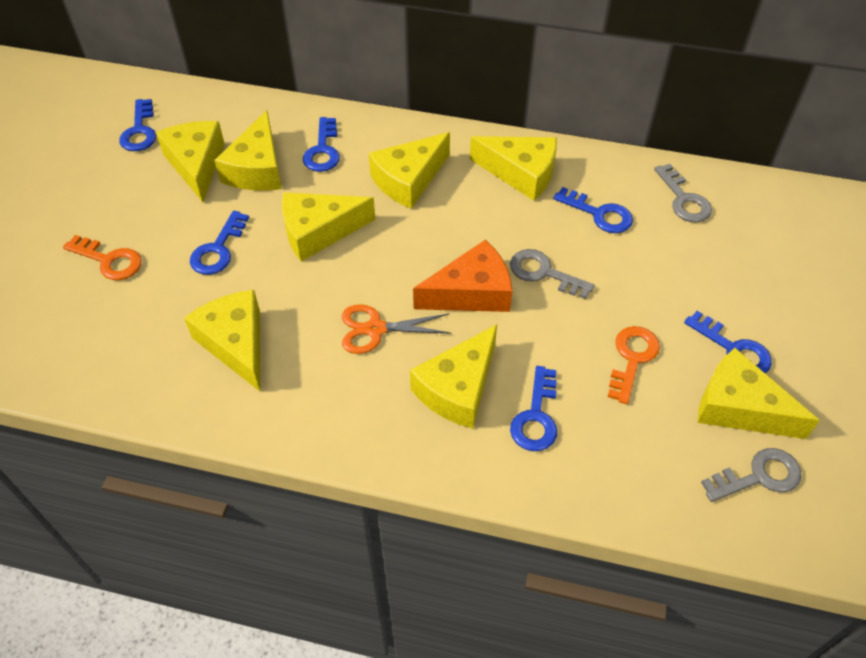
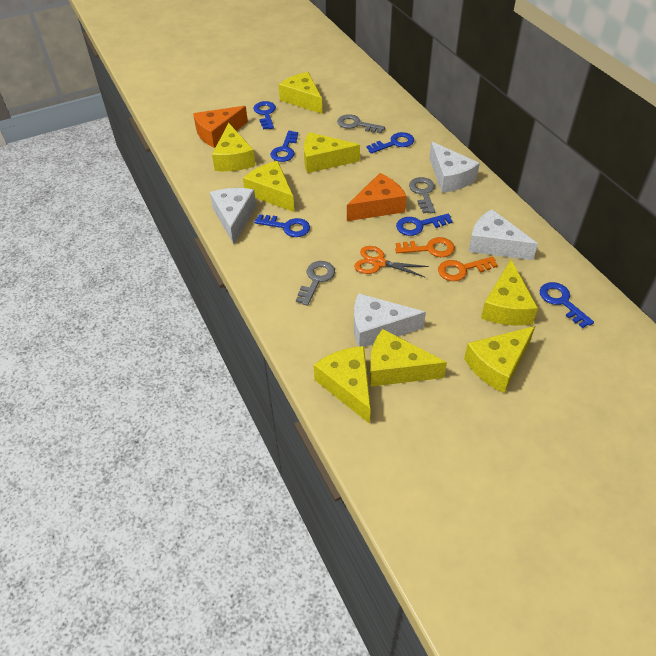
orange cheese: [413,240,512,312] = 1 -> [193,106,248,148] [347,173,406,221] = 2
white cheese: none = 0 -> [210,188,256,245] [354,293,426,347] [429,142,480,193] [468,209,538,260] = 4

